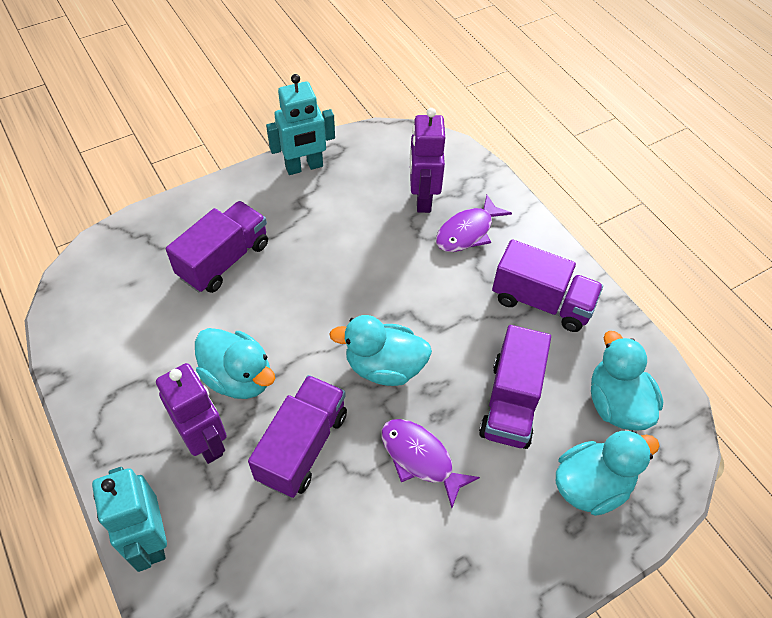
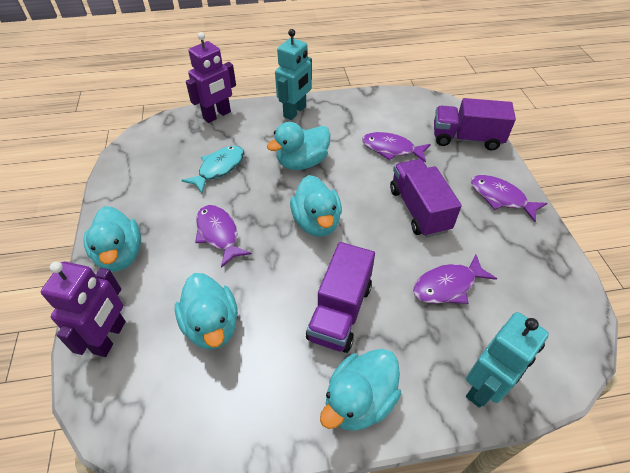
purple fish: [381,419,480,508] [436,195,512,252] = 2 -> [195,205,252,268] [362,132,431,163] [413,254,497,304] [471,175,547,222] = 4
purple truck: [166,201,268,293] [248,375,347,498] [479,325,551,449] [492,239,603,332] = 4 -> [306,242,375,353] [390,159,462,237] [434,98,516,150] = 3
turquoise duck: [195,328,275,399] [329,315,432,386] [556,430,660,516] [591,331,663,431] = 4 -> [84,206,141,272] [175,273,238,350] [267,122,331,170] [290,175,342,237] [320,349,401,431] = 5
turquoise fish: none = 0 -> [181,146,244,193] = 1

